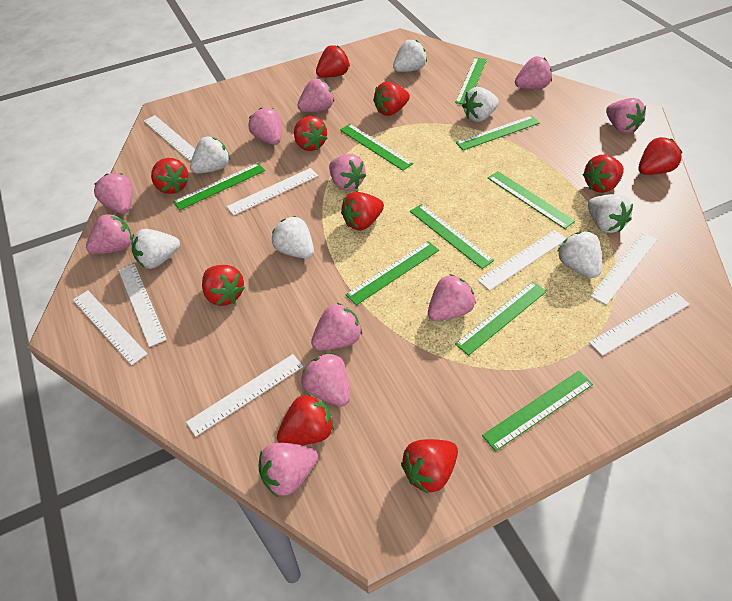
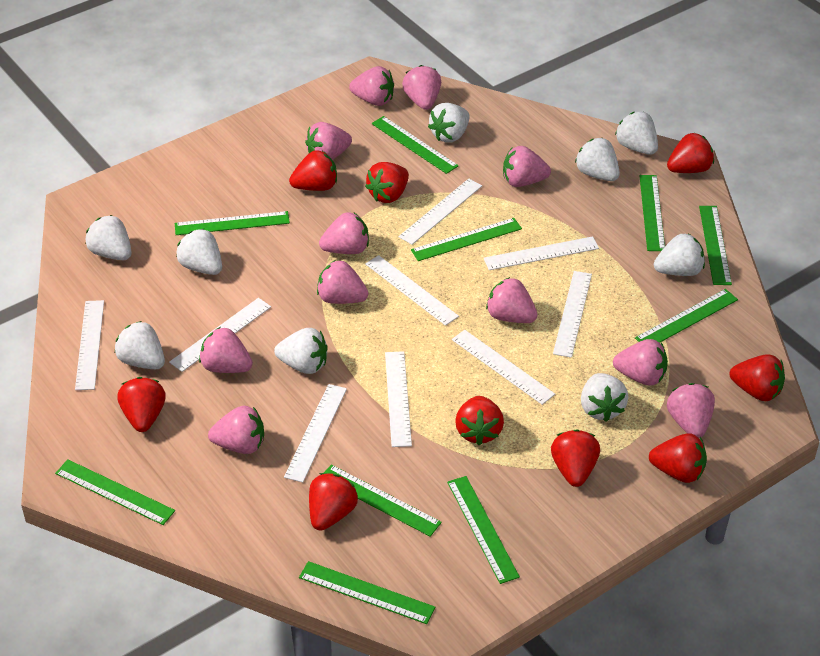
green ruler: [173,163,265,210] [340,124,413,171] [345,241,439,305] [410,204,494,269] [455,57,487,104] [455,282,547,356] [456,116,540,151] [482,371,593,451] [488,171,575,229] = 9 -> [55,459,175,525] [175,211,290,235] [299,561,435,624] [324,465,442,537] [372,116,459,174] [411,218,522,261] [447,476,520,584] [635,289,738,343] [639,175,665,251] [699,206,732,285] = 10
red strawberry: [151,158,188,194] [202,265,245,306] [277,393,334,445] [294,116,328,151] [316,45,350,78] [341,192,384,231] [373,82,410,116] [401,439,458,494] [583,155,624,193] [639,137,682,175] = 10 -> [117,377,166,432] [289,150,337,191] [309,473,358,531] [365,162,409,203] [455,396,504,445] [551,430,600,487] [649,433,707,483] [667,133,714,173] [730,354,785,401] = 9
white ruler: [73,290,147,365] [118,264,167,347] [144,115,195,161] [186,354,303,437] [226,168,318,216] [477,230,566,291] [589,292,690,356] [590,232,658,305] = 8 -> [75,300,104,390] [169,298,271,372] [284,384,347,483] [365,255,459,326] [385,351,412,447] [398,179,482,245] [452,330,555,405] [484,236,599,270] [553,271,592,358] = 9
white strawberry: [132,229,180,269] [190,136,230,174] [272,216,314,259] [393,40,427,72] [462,87,499,122] [557,231,602,278] [588,194,633,233] = 7 -> [86,215,132,260] [115,321,165,369] [176,229,222,275] [274,328,327,374] [428,103,470,143] [575,138,620,181] [581,373,628,422] [615,112,658,155] [654,233,705,276] = 9

